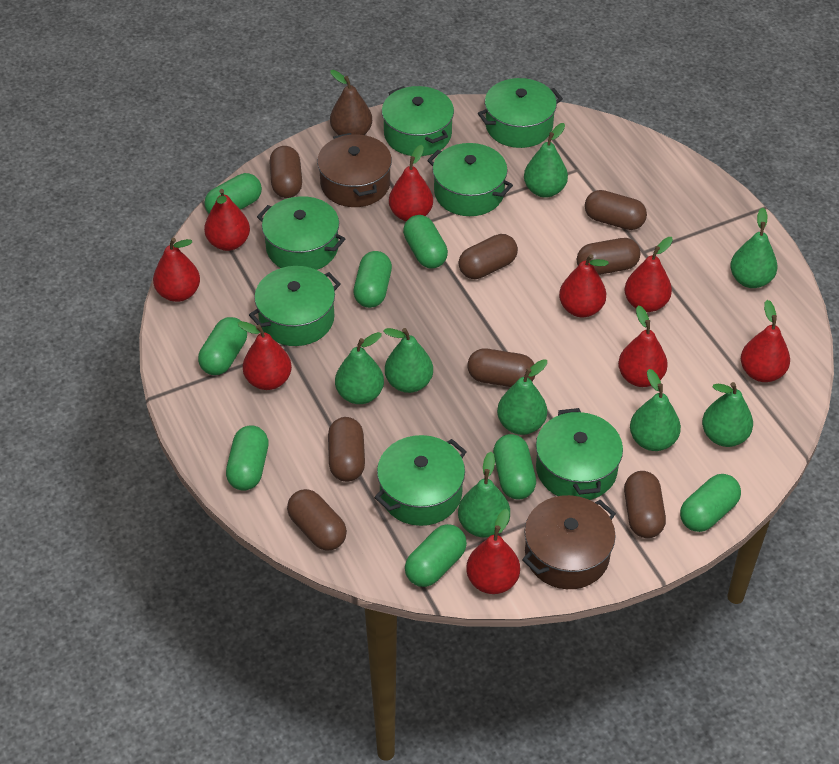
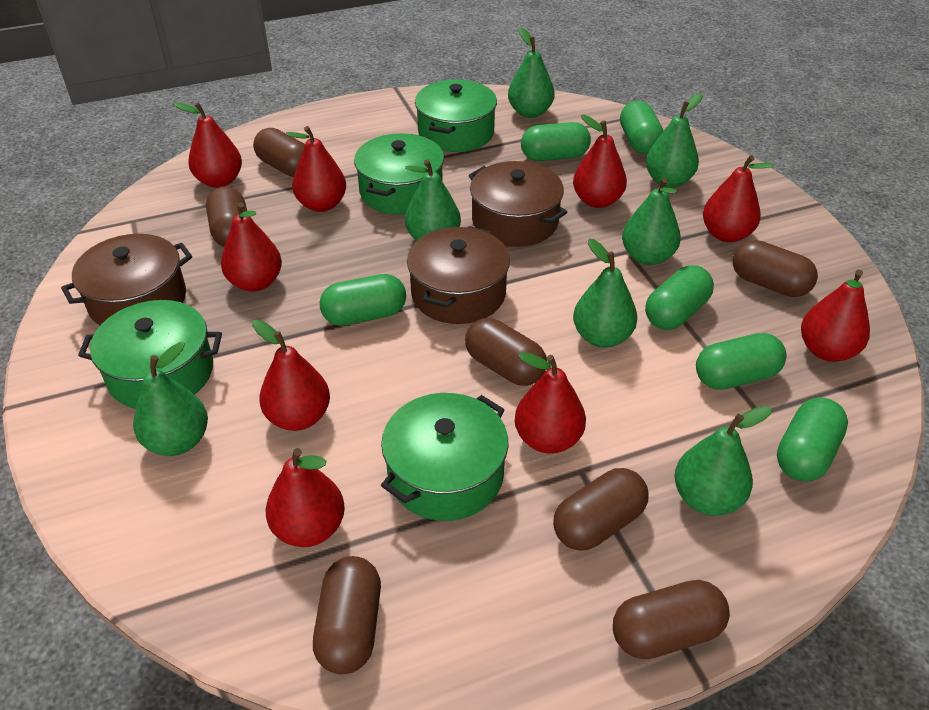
brown capsule: [269,146,302,198] [287,489,347,551] [328,417,365,482] [458,234,518,279] [467,349,535,387] [577,238,641,275] [585,190,647,230] [624,471,666,538] = 8 -> [206,186,247,247] [253,128,305,177] [313,556,381,674] [465,318,547,386] [553,468,648,551] [613,580,730,659] [733,240,818,297] = 7
brown pear: [330,70,372,135] = 1 -> none = 0
brown pot: [317,133,392,207] [522,495,616,589] = 2 -> [61,234,192,325] [407,226,510,324] [468,161,567,247] = 3
green capsule: [198,317,247,375] [204,173,262,213] [226,425,269,491] [354,251,392,308] [403,215,448,269] [405,524,467,587] [493,434,536,500] [680,474,741,532] = 8 -> [320,274,406,326] [521,122,591,161] [620,101,663,154] [645,265,714,330] [696,333,786,390] [777,397,848,482] = 6
green pear: [335,332,384,404] [383,328,433,393] [458,452,510,538] [497,359,547,435] [524,123,568,198] [630,369,681,451] [702,382,753,447] [730,208,778,288] = 8 -> [133,342,208,456] [405,159,461,241] [508,28,555,118] [573,239,637,348] [622,178,681,265] [646,93,703,188] [674,406,772,516] = 7
green pot: [249,266,341,346] [257,196,345,270] [374,435,467,526] [382,86,454,156] [427,143,513,216] [478,78,563,148] [536,408,623,500] = 7 -> [78,300,222,409] [354,133,444,215] [381,393,508,521] [415,80,497,152] = 4

